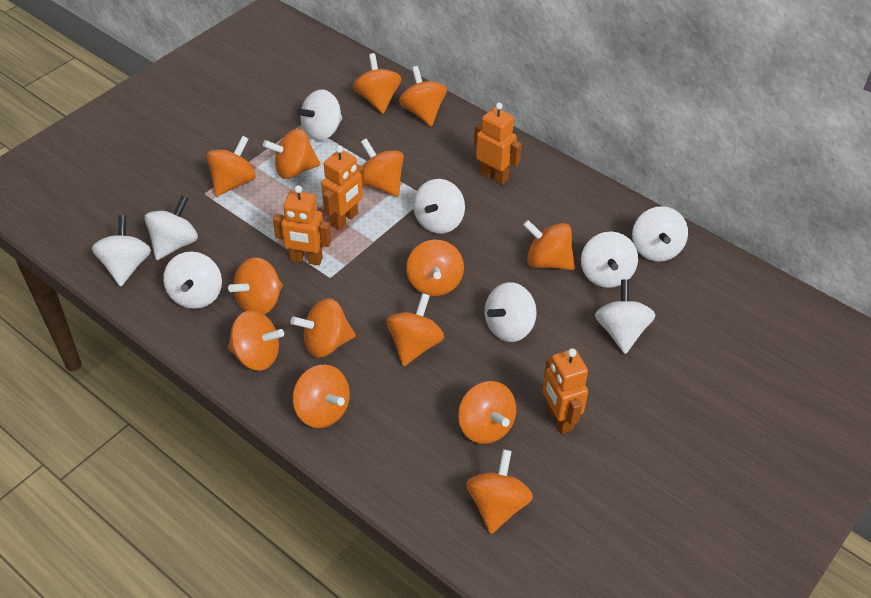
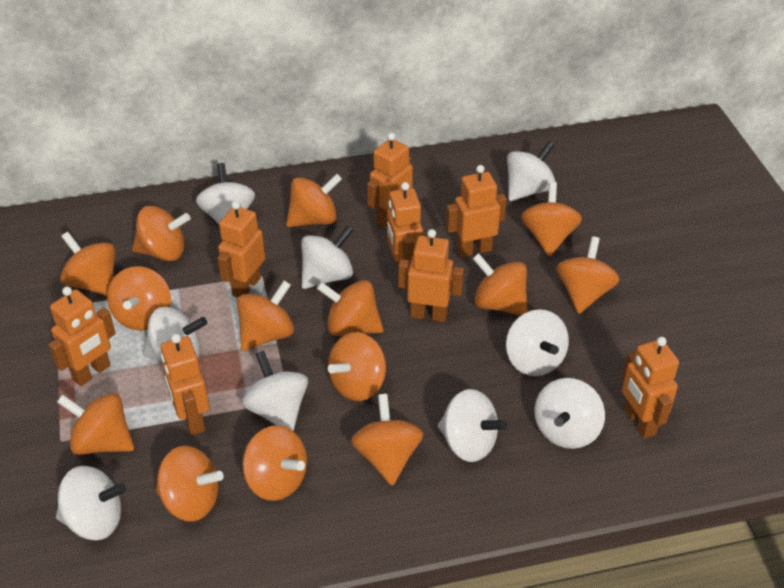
orange robot: [273,185,331,265] [321,146,365,230] [474,103,522,185] [543,348,588,434] = 4 -> [49,287,116,386] [161,334,209,435] [218,201,265,298] [367,133,413,228] [387,182,423,266] [398,229,464,322] [446,165,507,258] [622,337,679,438] = 8

